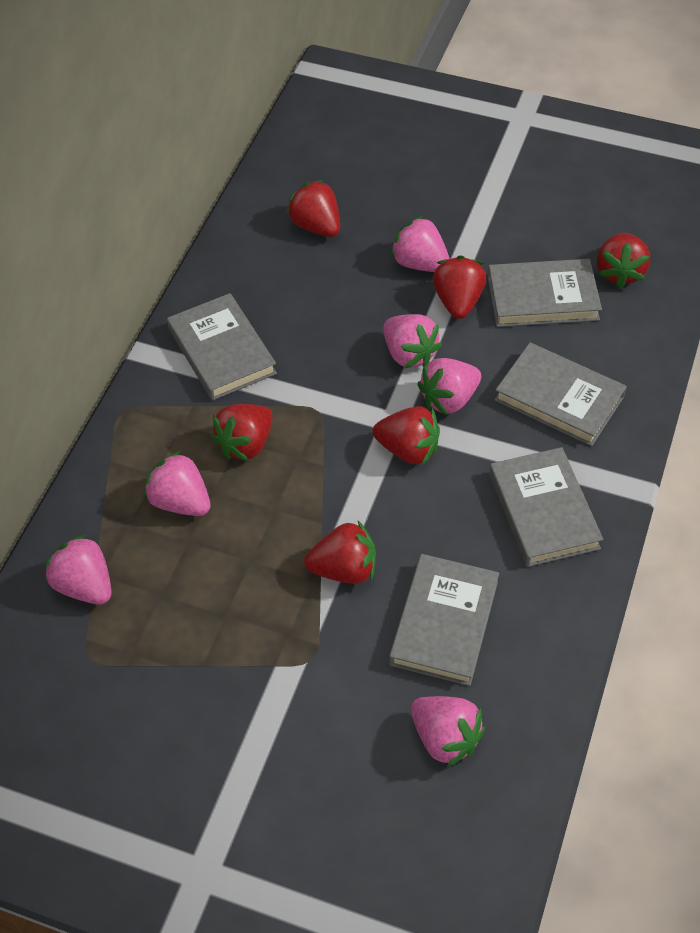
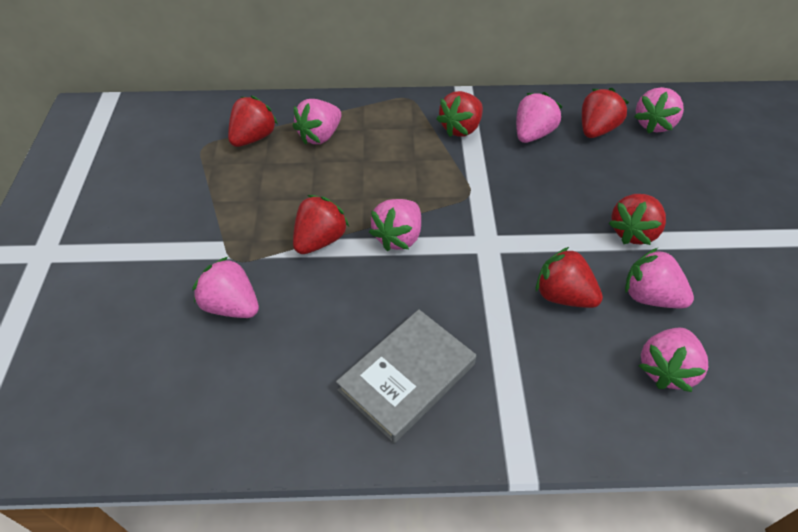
grey book: [167,293,277,401] [389,554,499,686] [487,259,602,327] [489,447,603,567] [494,342,627,446] = 5 -> [336,309,476,443] = 1
pink strawberry: [44,534,112,605] [144,451,211,516] [383,314,442,368] [390,216,450,272] [411,696,485,767] [417,358,481,415] = 6 -> [192,257,259,318] [292,99,341,145] [369,199,421,251] [516,92,562,143] [625,248,694,308] [634,87,684,134] [639,328,708,392] = 7

